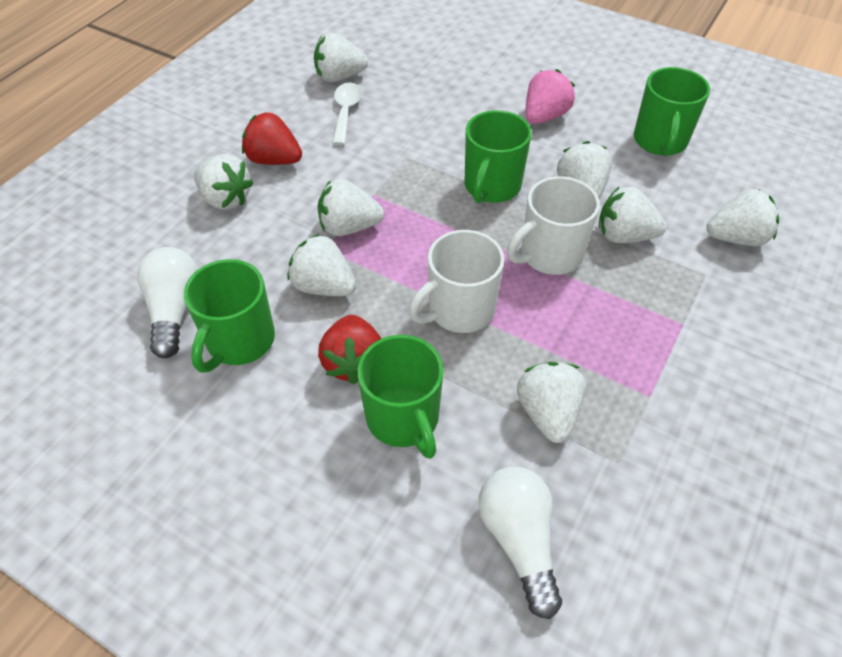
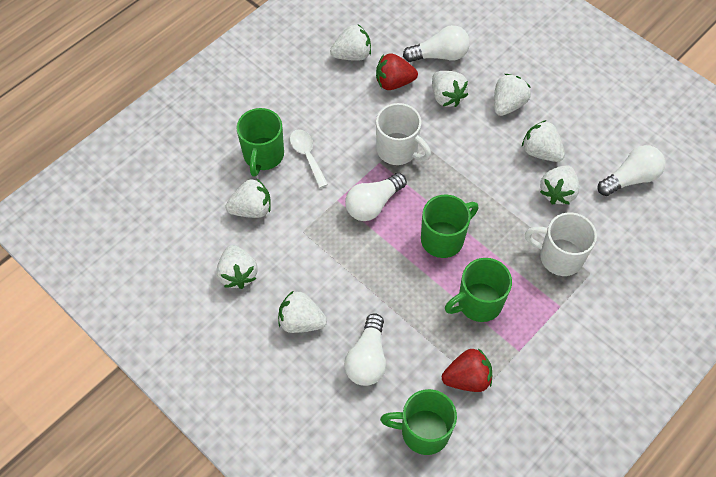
pink strawberry: [526,69,575,124] = 1 -> none = 0
white light bulb: [137,247,198,358] [478,467,562,619] = 2 -> [344,313,386,386] [345,173,407,221] [403,25,470,62] [598,145,665,196] = 4

